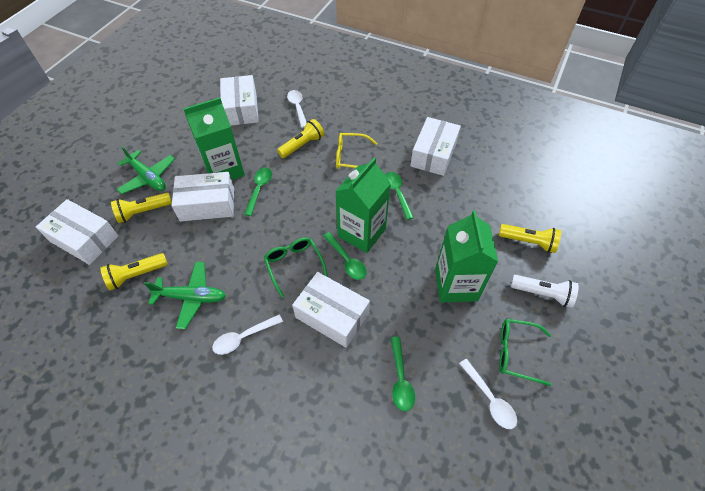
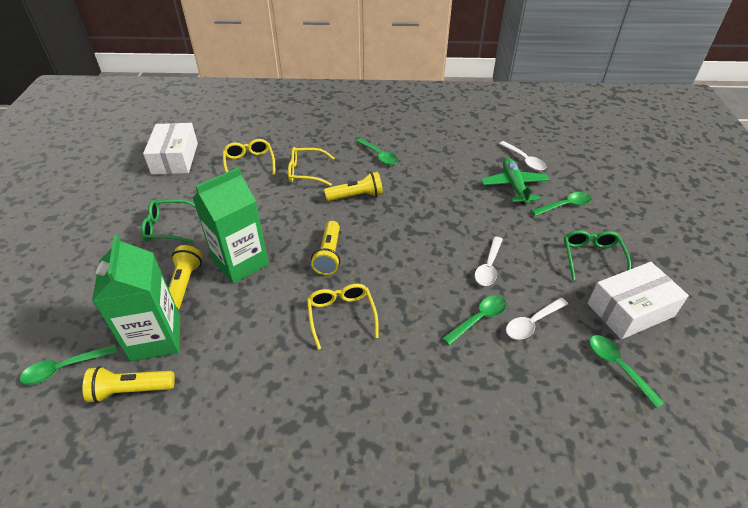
green carton: [183,97,245,180] [336,157,391,253] [435,210,498,302] = 3 -> [92,234,180,362] [192,167,269,284] = 2
green plane: [117,146,175,194] [144,262,226,329] = 2 -> [481,158,550,204] = 1
green spoon: [244,168,272,216] [323,232,367,280] [385,172,414,220] [391,337,415,411] = 4 -> [20,344,117,385] [356,138,398,165] [442,295,507,346] [531,192,592,216] [589,335,664,409] = 5
white box: [36,199,118,265] [171,172,234,221] [220,75,259,125] [292,272,370,348] [410,117,461,176] = 5 -> [143,123,198,175] [588,262,689,340] = 2
white flashlight: [511,275,579,308] = 1 -> none = 0
yellow glasses: [336,133,377,169] = 1 -> [223,139,276,175] [288,147,335,186] [307,284,379,350] = 3

